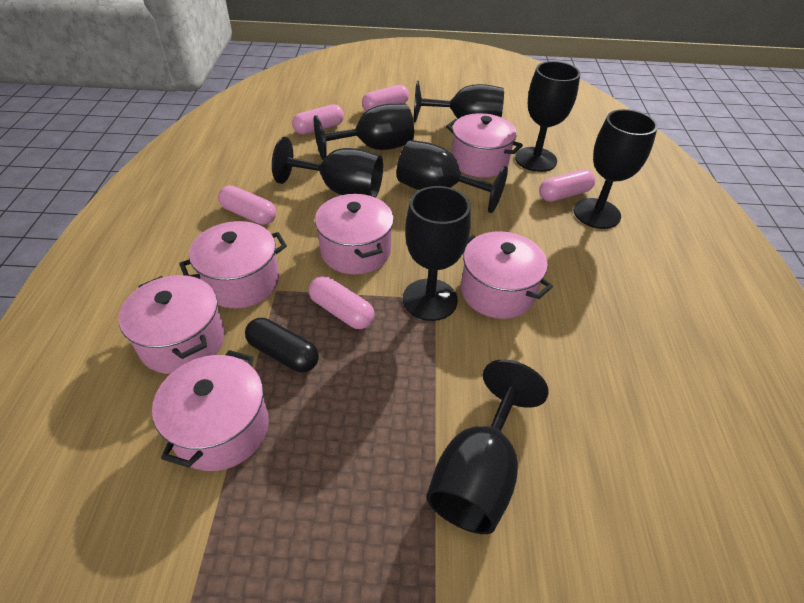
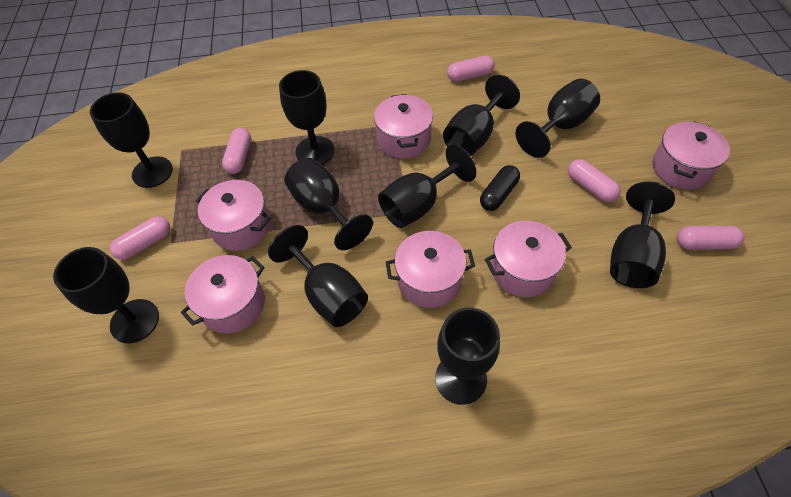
black goblet: [272,137,383,198] [314,104,414,160] [397,140,508,213] [403,186,471,321] [414,81,504,122] [426,359,549,534] [515,61,580,172] [574,109,658,229] = 8 -> [53,247,159,343] [90,92,173,188] [268,225,368,327] [279,70,335,165] [285,158,373,250] [378,144,476,228] [435,308,500,405] [443,75,520,156] [516,79,600,158] [610,181,675,288] = 10

